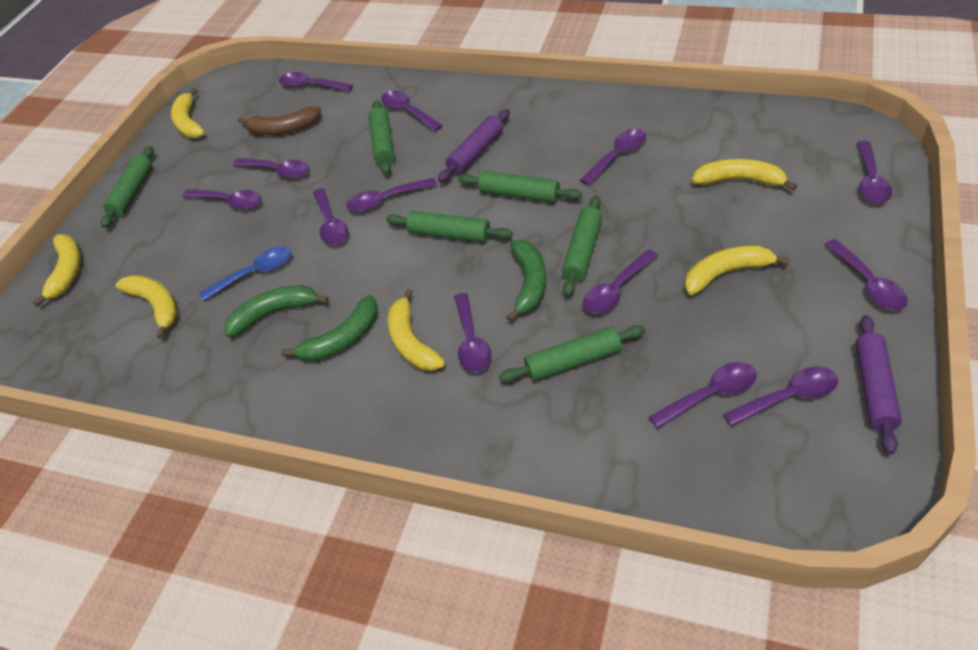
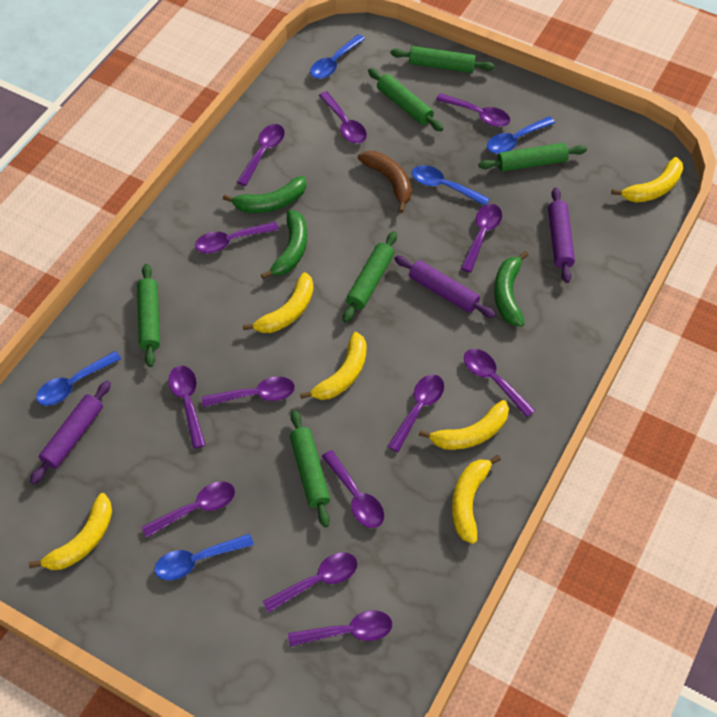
blue spoon: [199,247,291,301] = 1 -> [36,351,121,406] [154,534,254,580] [310,34,365,79] [412,165,490,206] [487,116,555,154] = 5
purple rolling pin: [438,109,510,182] [855,315,902,454] = 2 -> [30,381,111,484] [394,255,496,318] [548,187,575,283] = 3

